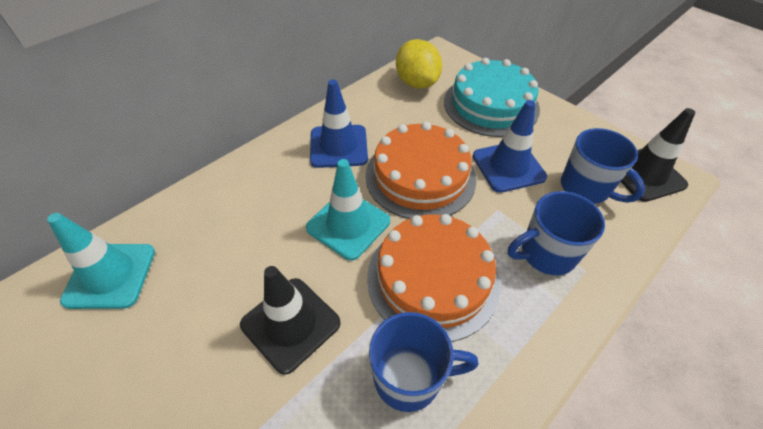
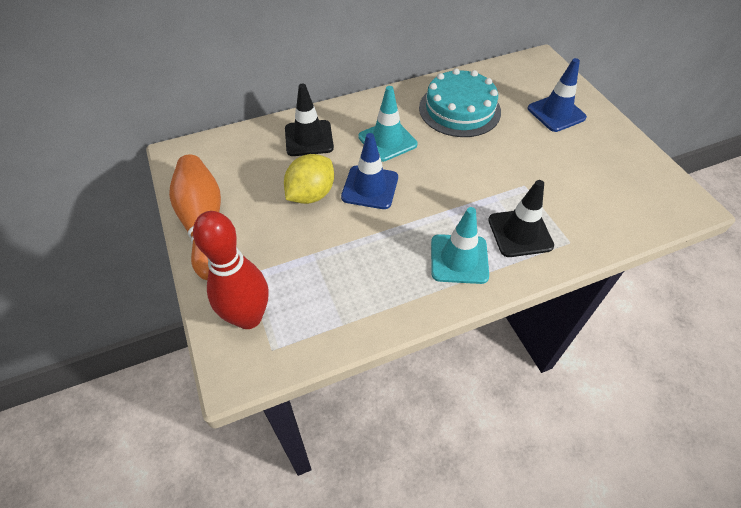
blue mug: [369,312,479,412] [508,191,605,275] [561,128,645,204] = 3 -> none = 0
orange bowling pin: none = 0 -> [169,155,221,280] = 1
orange cake: [366,122,476,219] [367,214,501,342] = 2 -> none = 0
red bowling pin: none = 0 -> [193,211,268,329] = 1

